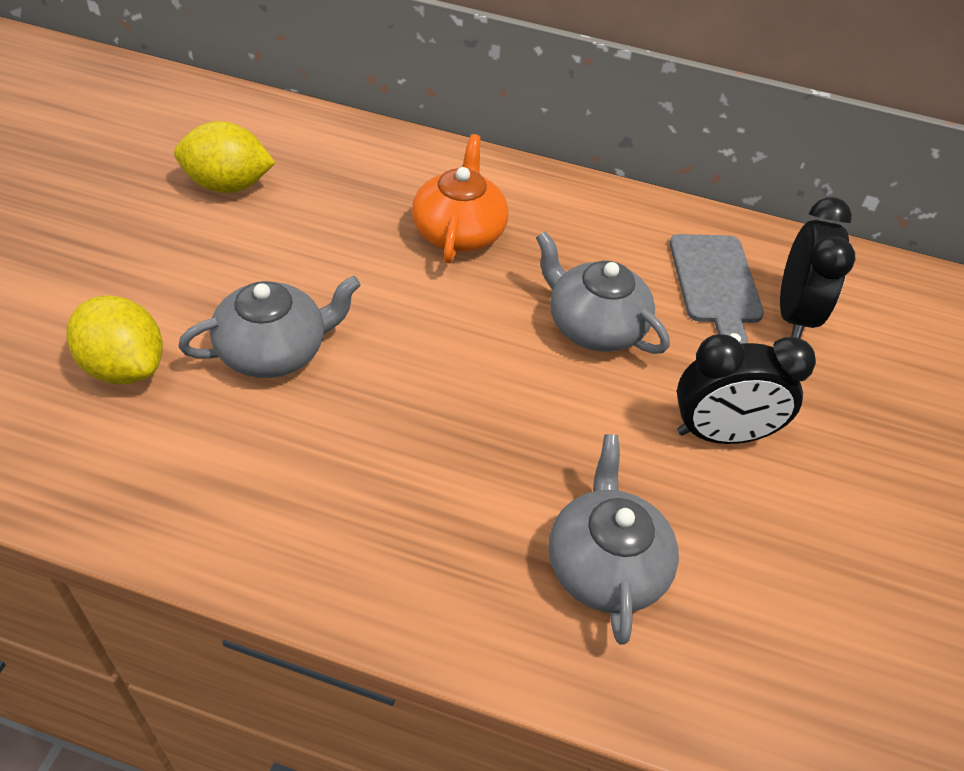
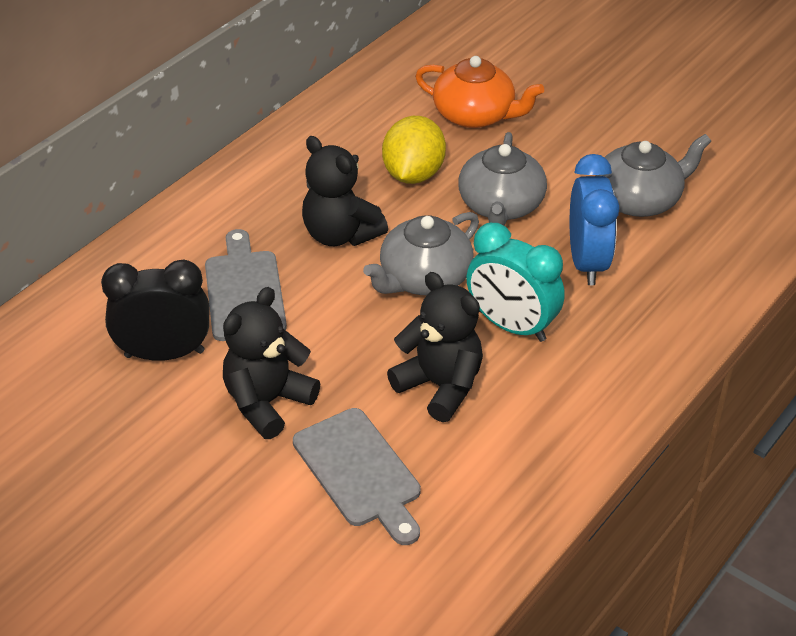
black clock: [677,334,816,444] [780,197,855,338] = 2 -> [101,260,209,361] = 1
black teddy bear: none = 0 -> [223,287,320,439] [302,136,388,246] [387,272,483,422] = 3
blue clock: none = 0 -> [570,154,619,285] = 1
grey cutting board: [669,234,764,343] = 1 -> [205,229,287,341] [293,408,421,545] = 2
turquoise clock: none = 0 -> [466,223,565,342] = 1
yellow lemon: [66,295,163,384] [174,121,276,193] = 2 -> [382,116,446,184] = 1

